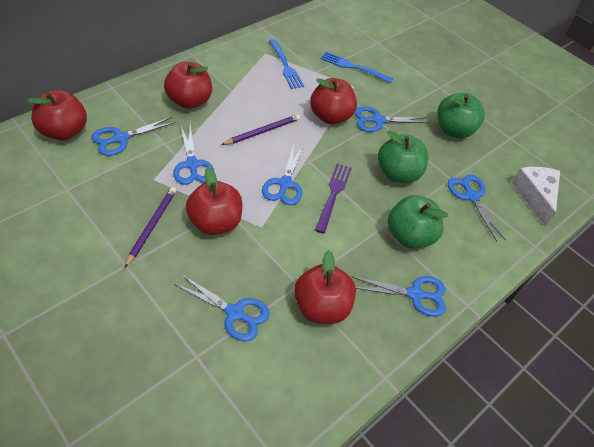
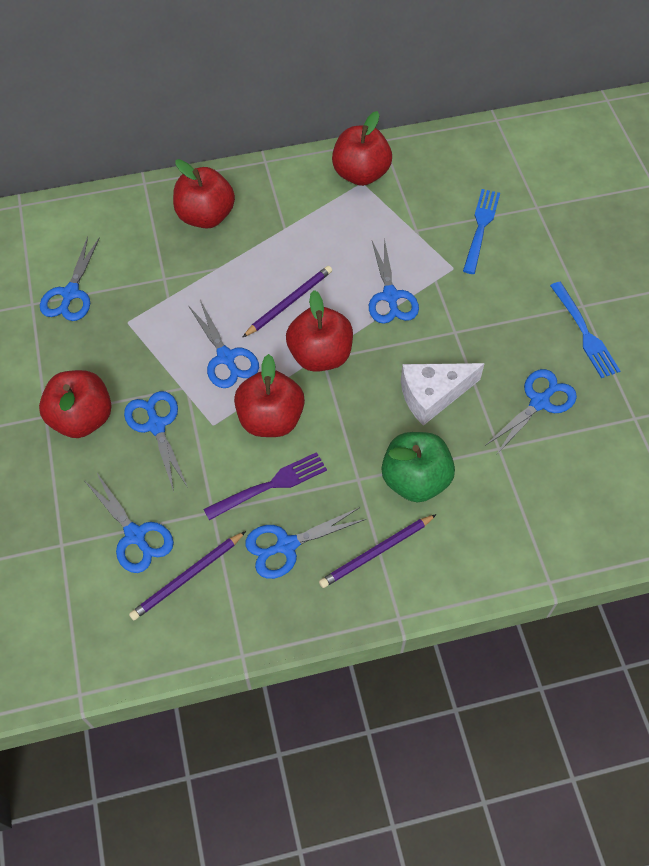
green apple: [378,130,428,183] [388,195,448,249] [437,93,485,138] = 3 -> [382,432,455,502] = 1
purple pencil: [125,187,176,267] [221,114,300,145] = 2 -> [129,531,246,620] [243,266,332,337] [319,514,437,588] = 3

